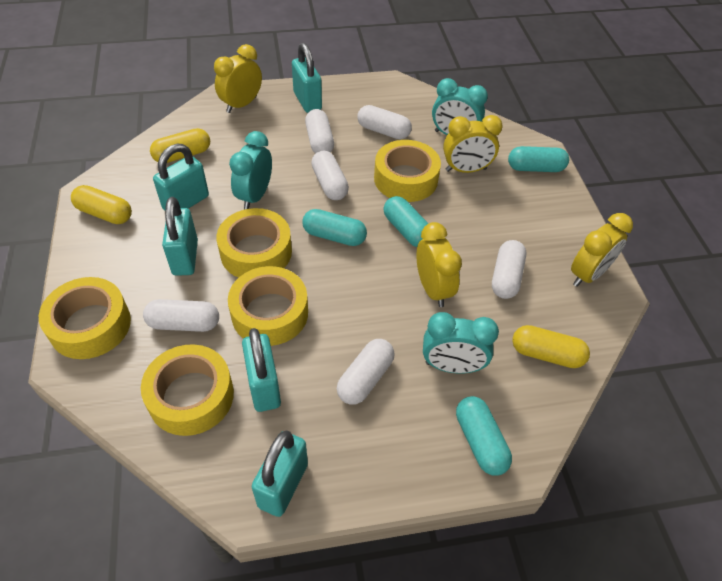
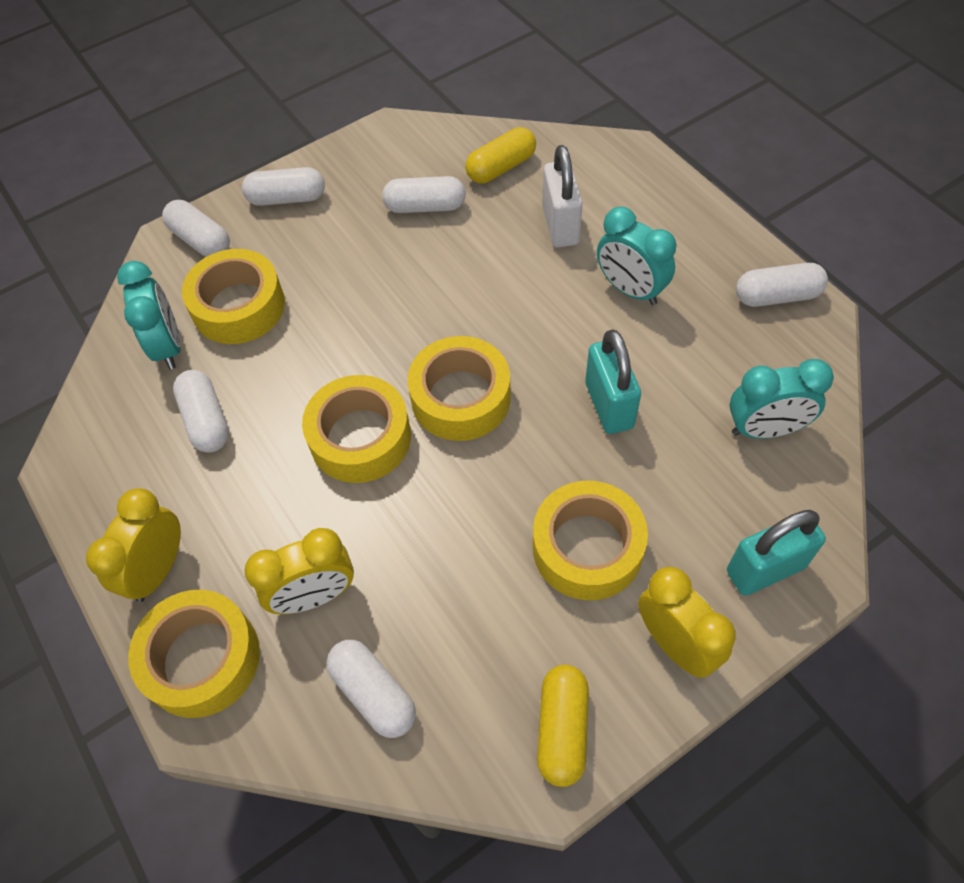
turquoise capsule: [302,209,367,246] [383,196,429,247] [456,396,512,476] [508,146,569,172] = 4 -> none = 0
turquoise padlock: [153,144,209,210] [162,197,198,276] [242,328,281,412] [252,430,308,517] [292,43,322,113] = 5 -> [585,329,641,434] [727,510,826,596] = 2
white padlock: none = 0 -> [543,145,583,248] = 1
yellow capsule: [71,185,132,224] [150,128,210,163] [512,325,590,368] = 3 -> [465,127,536,183] [537,665,589,787] = 2
yellow clock: [214,44,262,113] [417,222,462,307] [443,115,503,173] [571,213,633,287] = 4 -> [86,488,181,602] [244,528,354,614] [638,567,736,678] = 3

